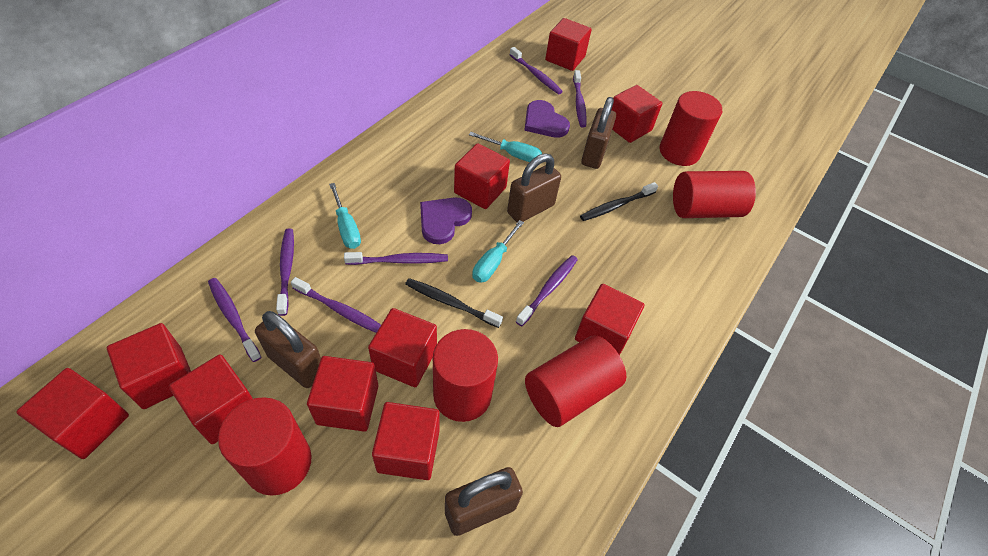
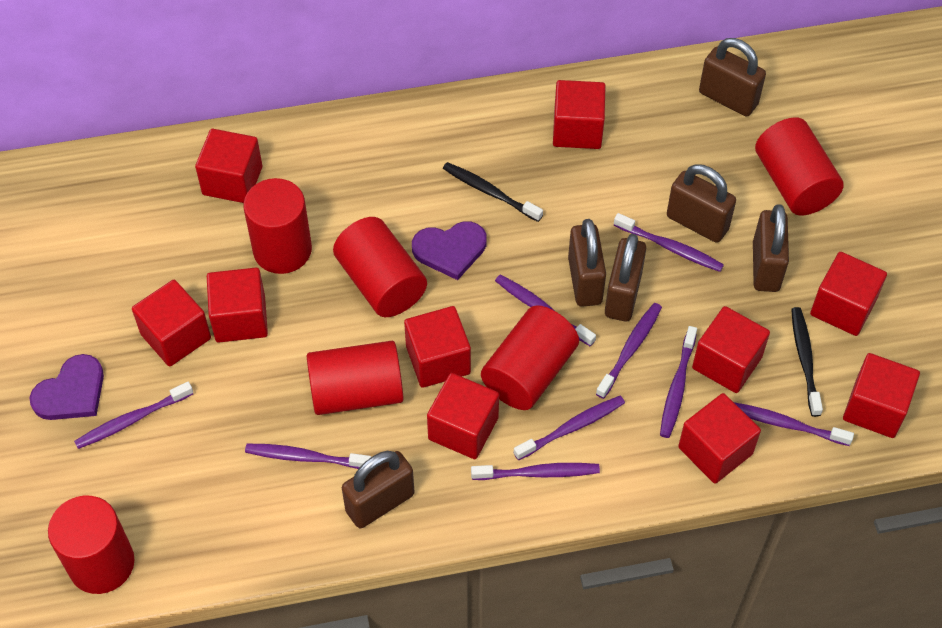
brown padlock: [255,311,321,388] [445,467,523,536] [507,153,561,222] [581,97,616,169] = 4 -> [342,451,414,528] [568,219,606,307] [605,234,646,321] [667,164,736,243] [699,38,766,117] [753,204,789,292] = 6
purple toothbrush: [208,278,261,362] [276,228,294,316] [291,277,381,333] [344,252,448,265] [510,47,563,94] [516,255,578,326] [573,70,587,128] = 7 -> [74,382,193,449] [245,444,371,469] [471,463,600,480] [495,274,596,346] [513,396,625,460] [596,303,662,399] [614,213,724,272] [660,326,697,438] [734,402,854,446] = 9
red cylinder: [218,397,312,496] [433,329,498,422] [525,335,626,427] [660,91,722,166] [673,171,756,218] = 5 -> [48,496,134,594] [243,178,312,274] [307,341,404,415] [333,217,427,317] [481,305,579,410] [755,117,844,216] = 6
turquoise screwdriver: [329,183,361,249] [469,132,542,162] [472,220,524,283] = 3 -> none = 0

